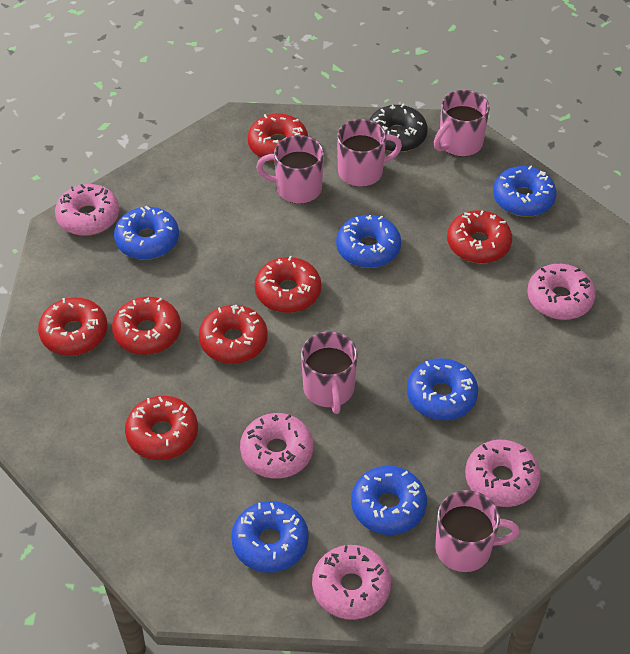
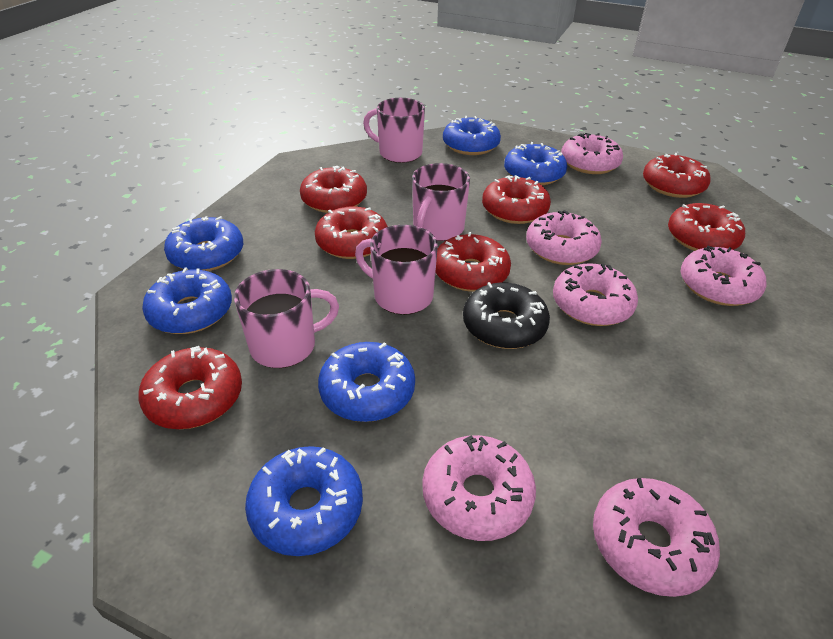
pink donut: [55,184,119,236] [240,413,313,479] [312,545,391,620] [465,440,541,507] [527,264,595,320] = 5 -> [422,435,536,541] [526,210,602,265] [553,263,638,326] [561,133,623,174] [593,478,720,597] [681,246,767,306] = 6
pink mug: [256,135,324,204] [301,331,358,414] [337,119,402,187] [434,90,490,157] [435,490,520,572] = 5 -> [234,269,339,368] [355,225,438,315] [363,98,425,163] [412,163,470,241] = 4

